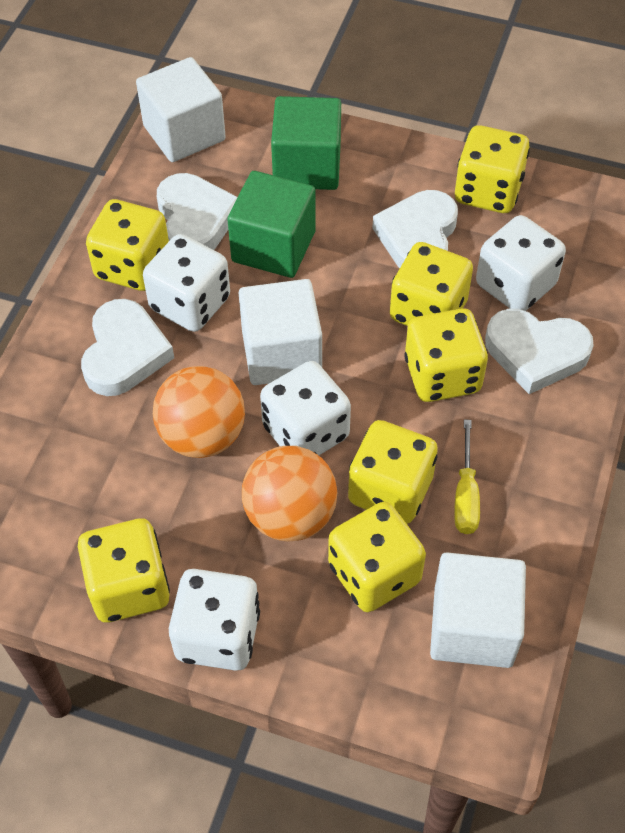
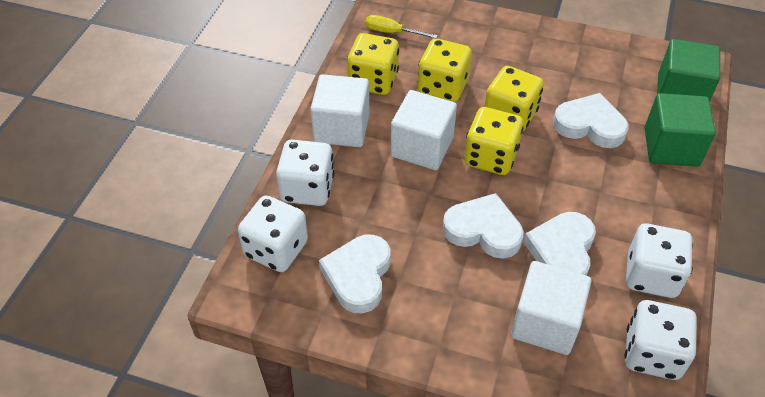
orange ball: [153,366,245,458] [242,446,338,542] = 2 -> none = 0
yellow dice: [78,519,170,622] [86,199,169,291] [328,501,426,612] [348,420,438,524] [390,242,473,326] [404,308,488,402] [455,125,530,213] = 7 -> [347,33,399,95] [418,38,472,102] [464,107,524,175] [485,66,544,131] = 4

